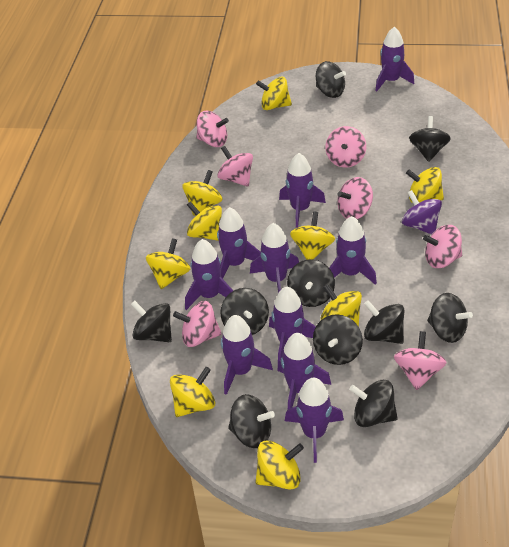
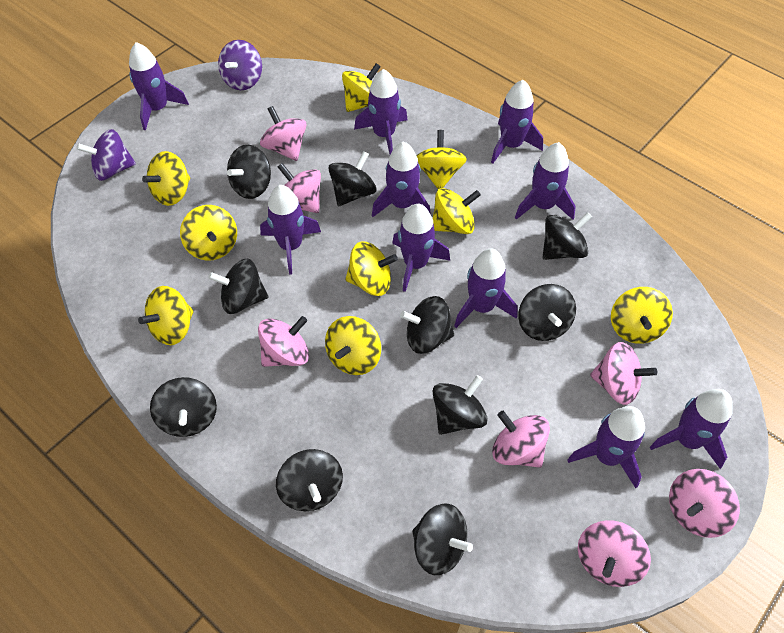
purple spinning top: [402,190,442,235] = 1 -> [76,129,136,181] [218,40,262,90] = 2

